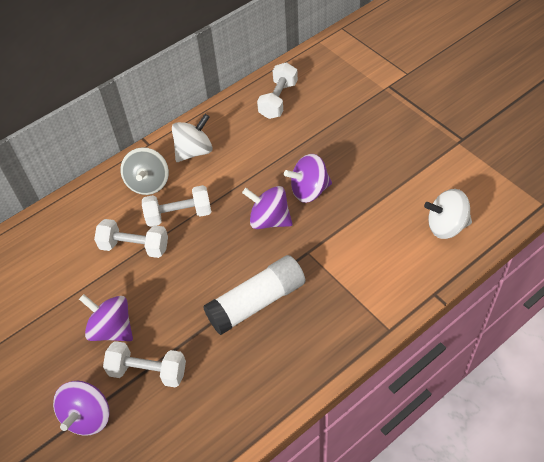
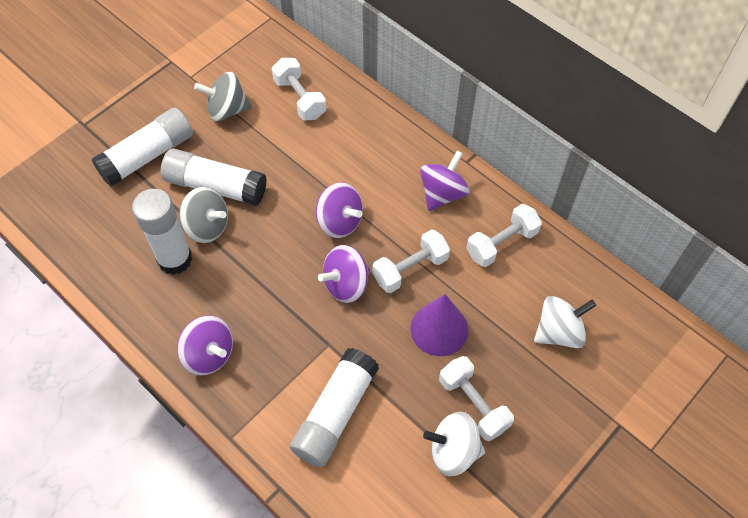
grey spinning top: [121,147,169,195] = 1 -> [179,187,228,243] [194,72,252,121] = 2
purple cone: none = 0 -> [411,294,468,356] = 1
white glue stick: [203,255,305,335] = 1 -> [91,107,193,187] [132,189,192,275] [161,149,267,206] [290,348,379,467] = 4

